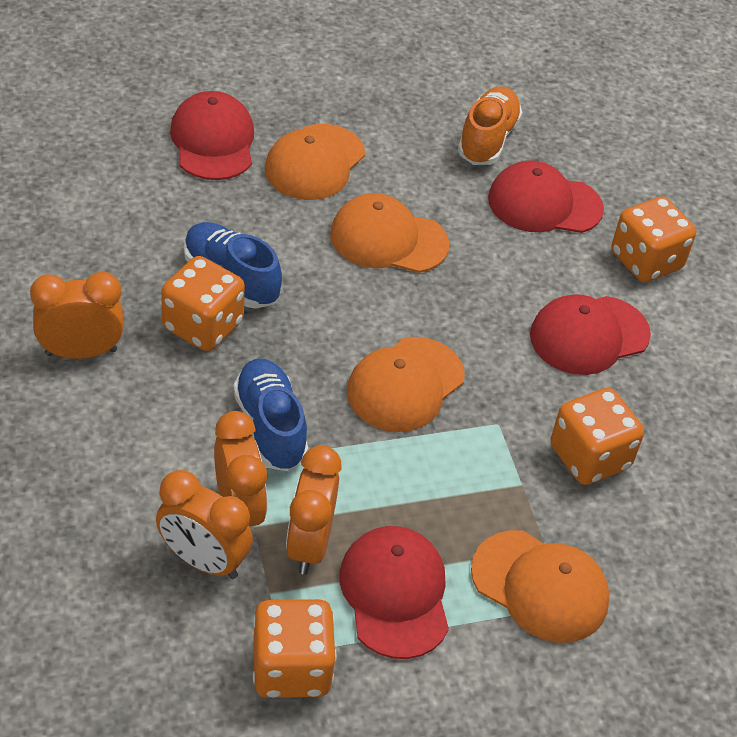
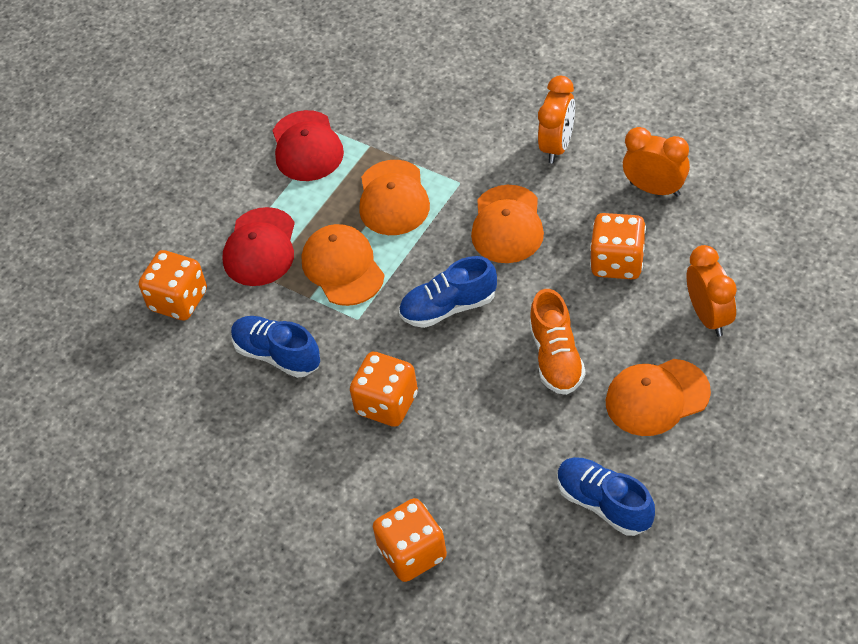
blue shoe: [184,222,282,309] [233,359,308,471] = 2 -> [231,316,320,378] [399,256,497,328] [558,457,655,536] = 3
orange clock: [30,272,124,359] [156,470,253,579] [214,411,267,527] [286,445,342,575] = 4 -> [538,76,575,163] [623,127,690,197] [687,245,737,337] = 3
red cap: [170,91,254,180] [339,526,449,659] [488,160,604,233] [530,294,651,375] = 4 -> [222,207,295,286] [273,110,344,181] = 2

